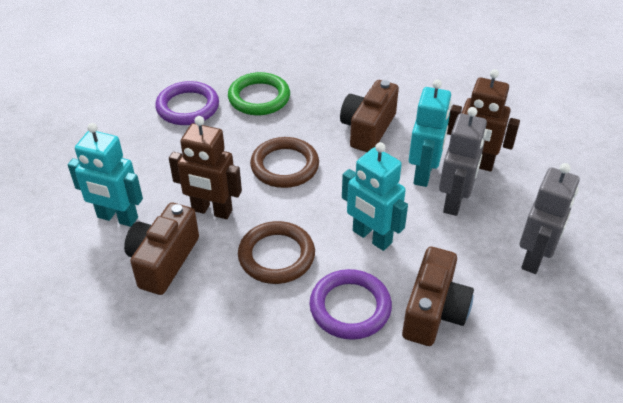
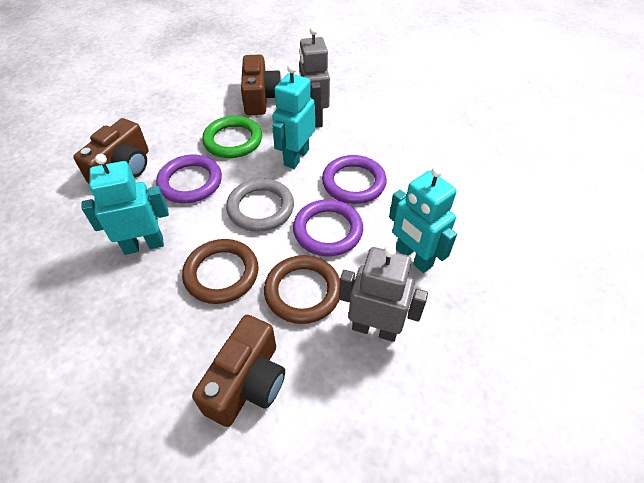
brown robot: [169,116,242,219] [447,69,520,171] = 2 -> none = 0
grey ring: none = 0 -> [226,178,294,232] = 1
purple ring: [155,81,219,125] [310,269,392,340] = 2 -> [156,155,222,203] [293,199,363,256] [322,155,387,204] = 3

